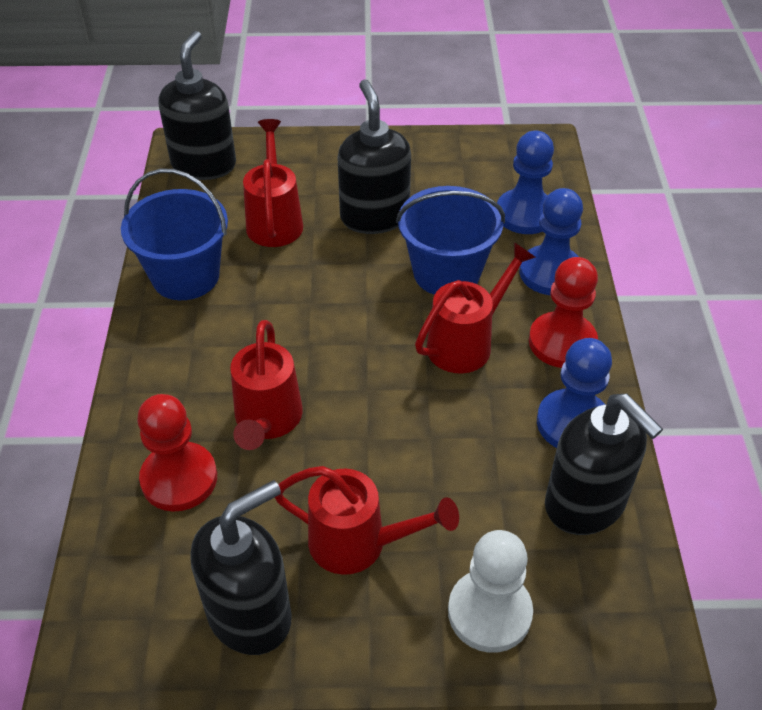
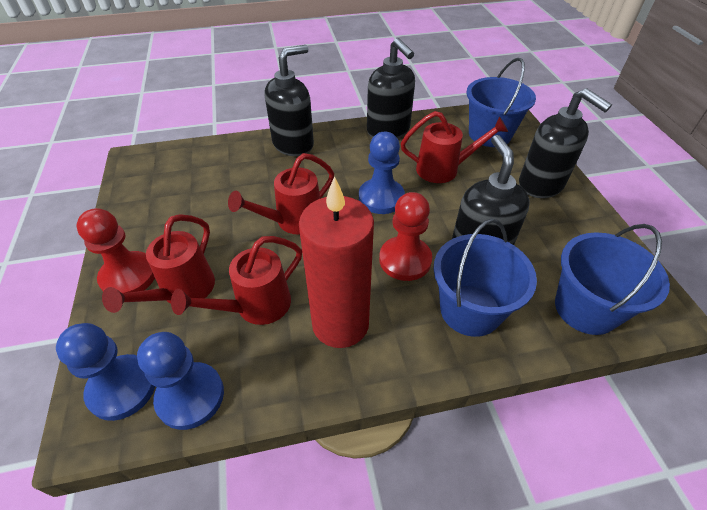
blue bucket: [121,168,228,300] [396,186,505,295] = 2 -> [433,218,537,337] [466,58,536,147] [555,224,670,335] = 3
red candle: none = 0 -> [299,176,374,348] = 1
white pawn: [448,530,533,653] = 1 -> none = 0

